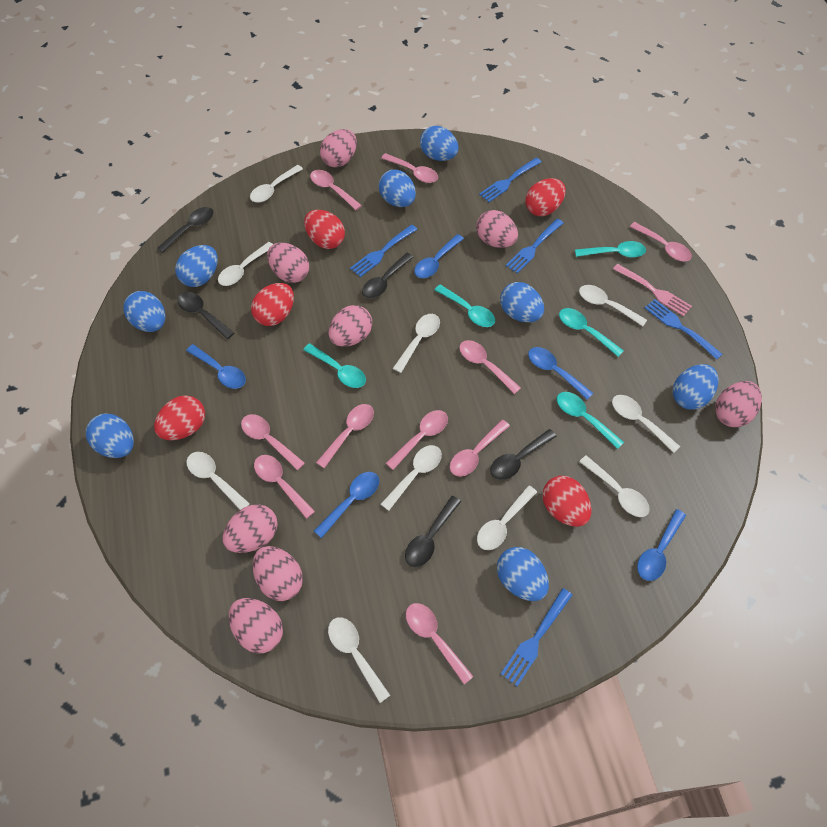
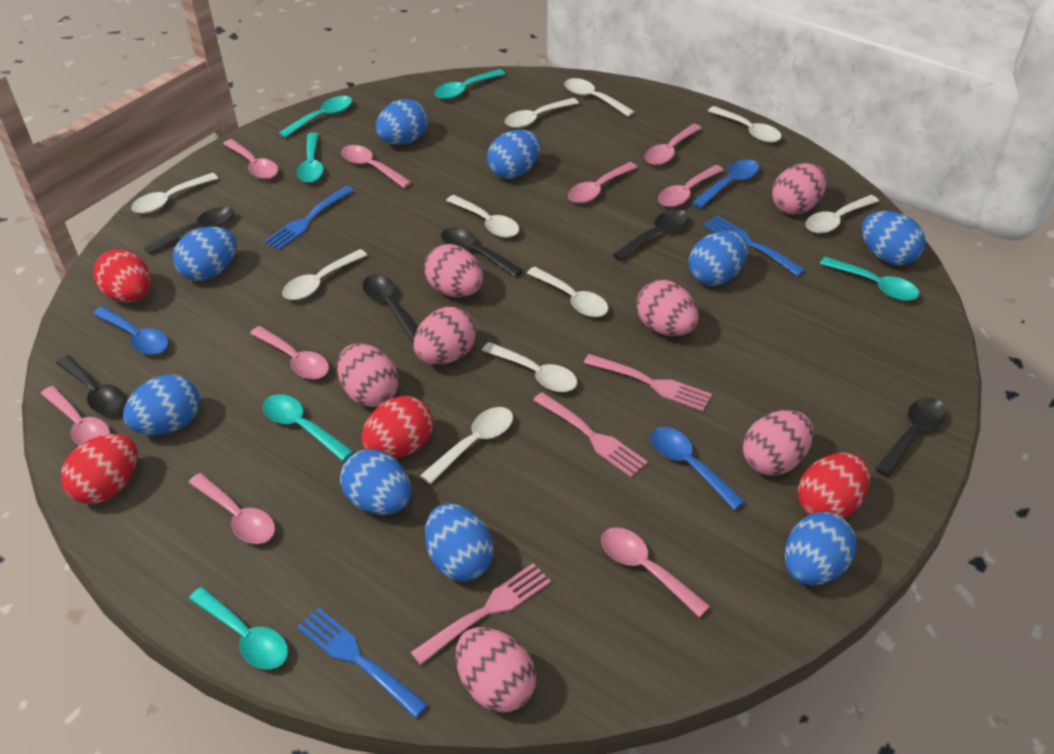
black spoon: [157,207,213,253] [178,292,234,339] [362,253,413,299] [405,496,461,567] [490,429,557,480] = 5 -> [57,355,126,414] [143,206,235,254] [362,274,418,342] [441,227,523,277] [613,209,689,261] [875,398,947,477] = 6
blue egg: [86,414,134,458] [123,291,165,332] [175,245,218,287] [379,170,416,207] [420,126,459,161] [497,547,549,601] [500,282,544,322] [673,364,718,410] = 8 -> [123,375,199,435] [173,227,237,281] [340,449,411,515] [376,99,427,145] [425,503,493,582] [487,130,540,179] [689,231,747,286] [785,512,856,585] [862,211,926,265] = 9
blue fork: [350,225,418,277] [479,157,542,202] [501,588,572,686] [505,219,563,274] [645,299,722,360] = 5 -> [264,186,354,250] [297,608,428,718] [703,216,805,276] = 3
blue spoon: [186,344,246,389] [314,472,379,538] [414,234,464,278] [528,347,594,400] [637,509,686,581] = 5 -> [93,307,169,355] [650,427,745,510] [692,160,759,208] = 3
pink egg: [223,504,278,553] [229,598,283,654] [253,546,303,601] [267,243,309,283] [320,129,357,168] [328,305,372,347] [476,210,518,248] [715,381,762,427] = 8 -> [337,343,399,407] [414,307,476,365] [424,244,483,297] [456,627,536,712] [636,280,698,336] [743,410,813,476] [772,163,827,214] = 7
pink fork: [613,264,692,317] = 1 -> [411,563,551,665] [533,392,648,477] [584,354,712,411] = 3
pink spoon: [241,414,305,471] [254,455,315,519] [310,170,362,210] [316,404,374,468] [381,153,438,183] [386,410,448,470] [406,603,474,684] [450,419,510,477] [459,340,521,394] [630,222,692,261] = 10 -> [41,386,110,445] [188,473,275,544] [223,139,278,179] [250,326,329,379] [341,145,412,188] [568,162,638,203] [601,527,710,617] [645,124,702,165] [658,165,724,207] = 9
red egg: [154,395,205,440] [251,283,294,326] [304,210,345,249] [525,178,566,216] [542,476,592,527] = 5 -> [61,434,137,504] [93,249,151,303] [361,396,433,458] [798,453,870,519] = 4
turquoise spoon: [303,343,366,388] [435,284,495,327] [557,392,624,449] [559,308,624,357] [575,241,646,258] = 5 -> [189,587,288,670] [263,394,354,461] [279,96,352,138] [296,133,324,183] [434,69,505,99] [820,256,919,301] = 6

